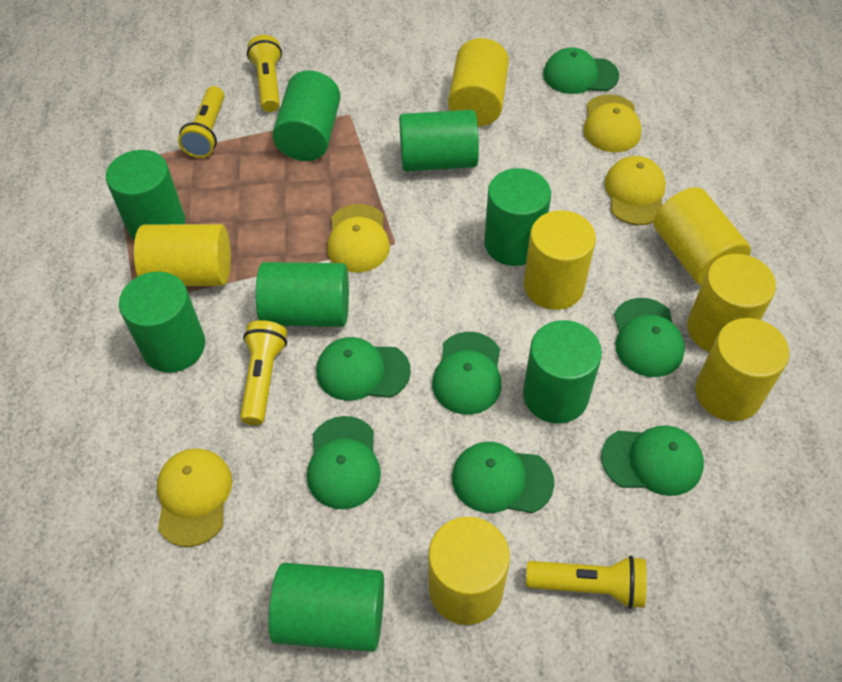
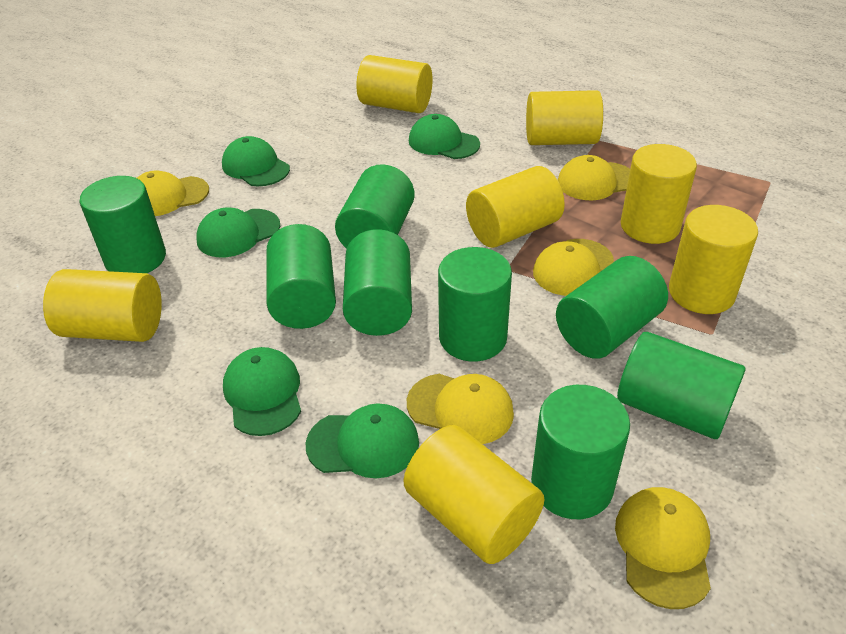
green cap: [307,416,381,509] [316,337,411,401] [432,332,501,415] [452,442,554,513] [543,47,619,94] [601,425,704,496] [614,298,685,377] = 7 -> [196,208,280,257] [222,136,290,186] [223,347,301,436] [306,403,419,478] [409,114,480,159] = 5
yellow cap: [157,448,232,547] [327,204,390,273] [583,95,642,152] [604,156,666,225] = 4 -> [137,171,209,216] [407,374,514,444] [533,239,614,296] [558,155,630,201] [615,487,711,609] = 5
yellow flashlight: [178,86,224,158] [240,320,287,425] [247,35,282,112] [526,556,647,609] = 4 -> none = 0

